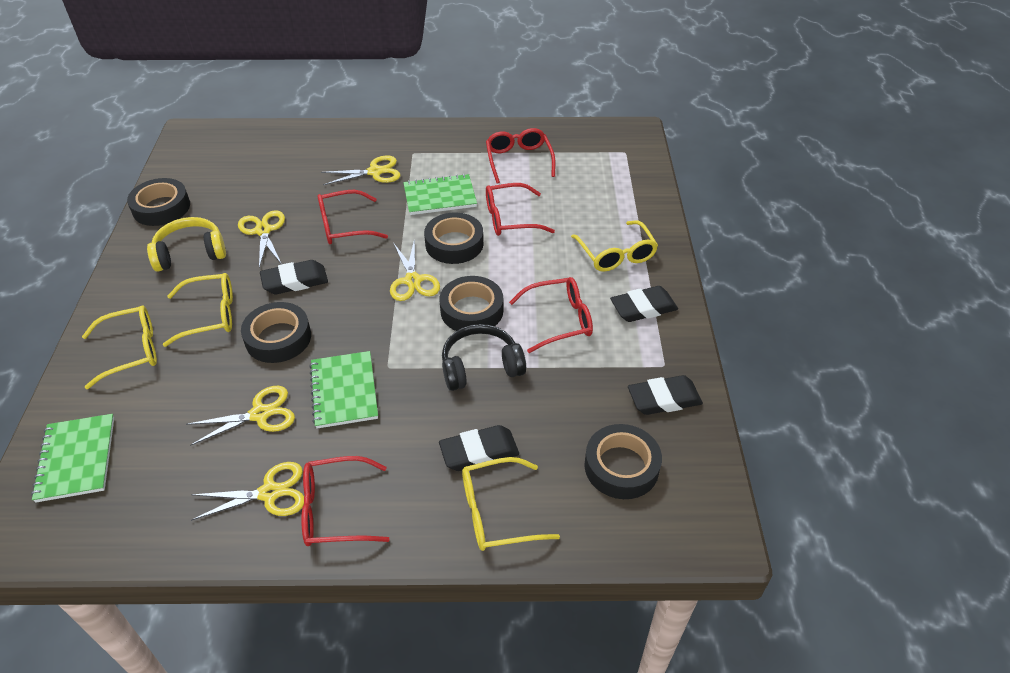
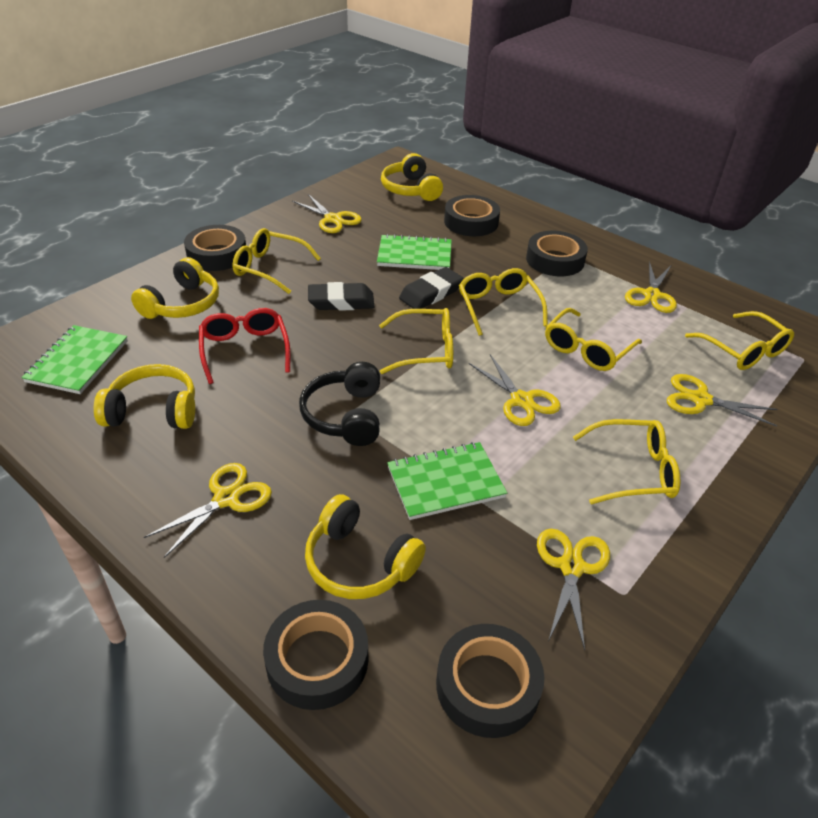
black eraser: [260,260,328,294] [439,425,519,471] [610,286,678,322] [628,375,703,415] = 4 -> [308,282,375,311] [399,267,464,309] = 2
red glasses: [301,456,390,546] [318,190,388,244] [486,128,556,184] [486,183,555,236] [509,277,593,353] = 5 -> [199,308,290,384] = 1
yellow glasses: [82,305,157,389] [163,273,233,347] [462,457,560,551] [571,220,658,272] = 4 -> [233,228,321,294] [379,308,453,374] [459,268,548,336] [545,308,642,371] [573,419,680,504] [685,311,794,370] = 6
yellow headphones: [147,217,226,272] = 1 -> [94,364,195,429] [131,257,219,319] [305,494,426,599] [381,153,443,201] = 4
yellow scissors: [186,386,295,446] [191,462,304,521] [238,210,285,268] [321,155,401,185] [390,238,440,301] = 5 -> [144,463,272,558] [292,194,362,233] [469,355,561,426] [537,529,610,650] [625,261,677,313] [667,374,777,427] = 6

